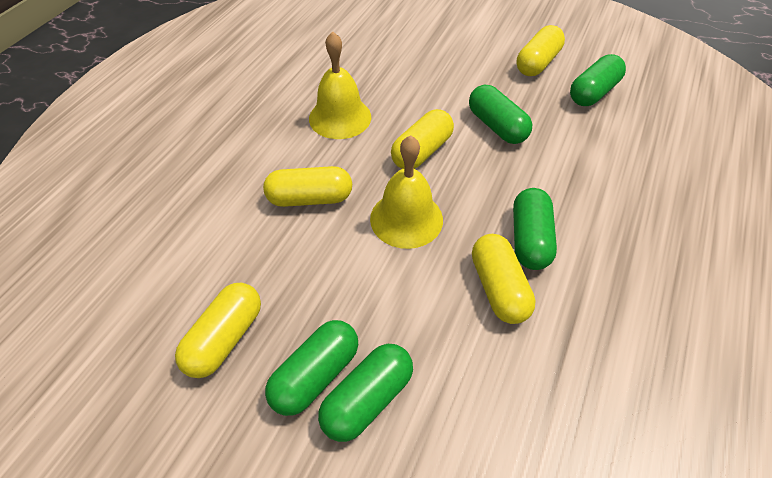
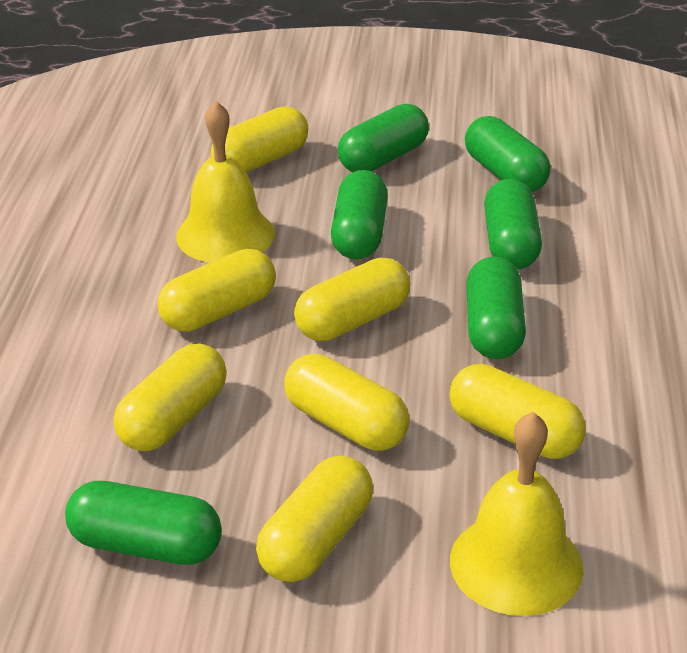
green capsule: [265,320,358,416] [318,344,413,442] [469,85,533,144] [513,188,557,270] [570,54,626,106] = 5 -> [65,481,222,565] [331,170,388,259] [338,104,429,172] [465,116,551,192] [466,256,526,359] [484,179,542,270] = 6
yellow capsule: [175,283,261,378] [263,166,352,207] [391,109,454,169] [472,234,536,324] [517,25,565,76] = 5 -> [114,343,227,451] [157,249,276,332] [211,106,309,173] [256,456,373,582] [284,354,410,451] [294,258,410,341] [449,364,586,459] = 7

